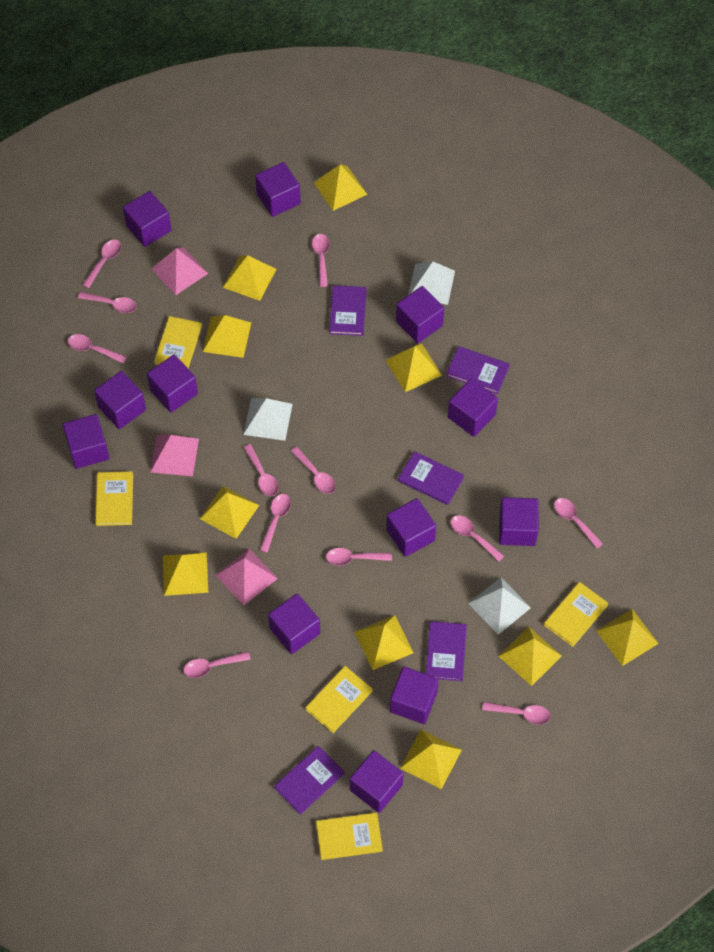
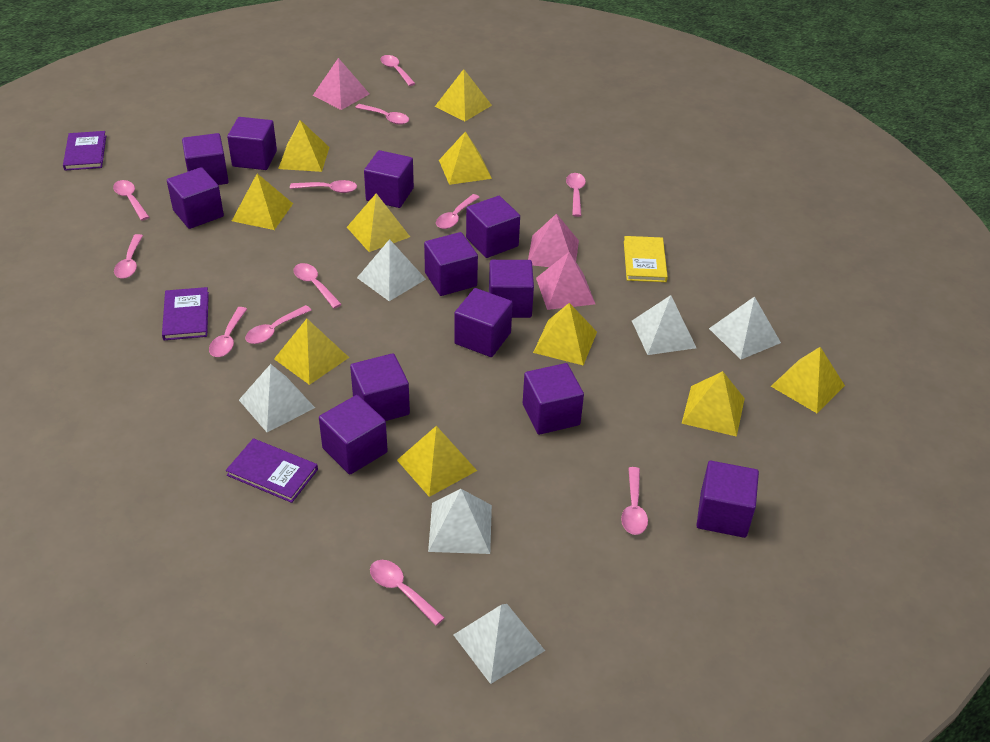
purple book: [274,746,344,815] [329,285,367,336] [398,451,464,505] [426,621,467,681] [446,346,510,394] = 5 -> [63,131,106,171] [162,287,209,340] [226,438,318,503] = 3
white pyramid: [243,398,293,441] [408,261,455,305] [468,577,531,635] = 3 -> [239,364,315,432] [357,239,426,301] [428,489,492,554] [454,604,545,684] [632,295,696,355] [709,296,781,360] = 6
yellow book: [95,471,133,526] [154,316,202,368] [305,666,373,733] [316,812,383,860] [544,582,608,647] = 5 -> [624,236,668,282] = 1

